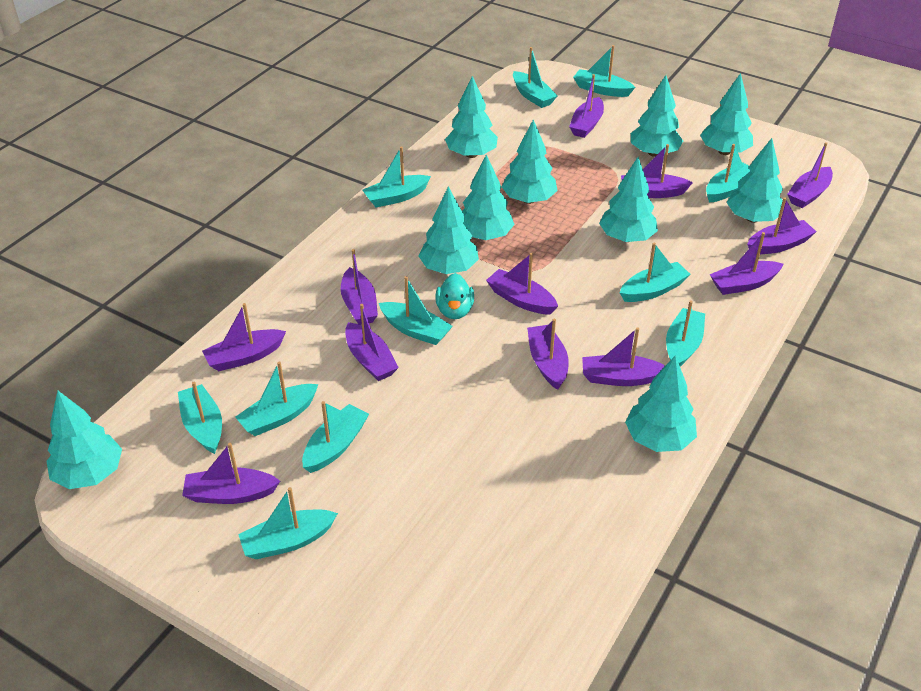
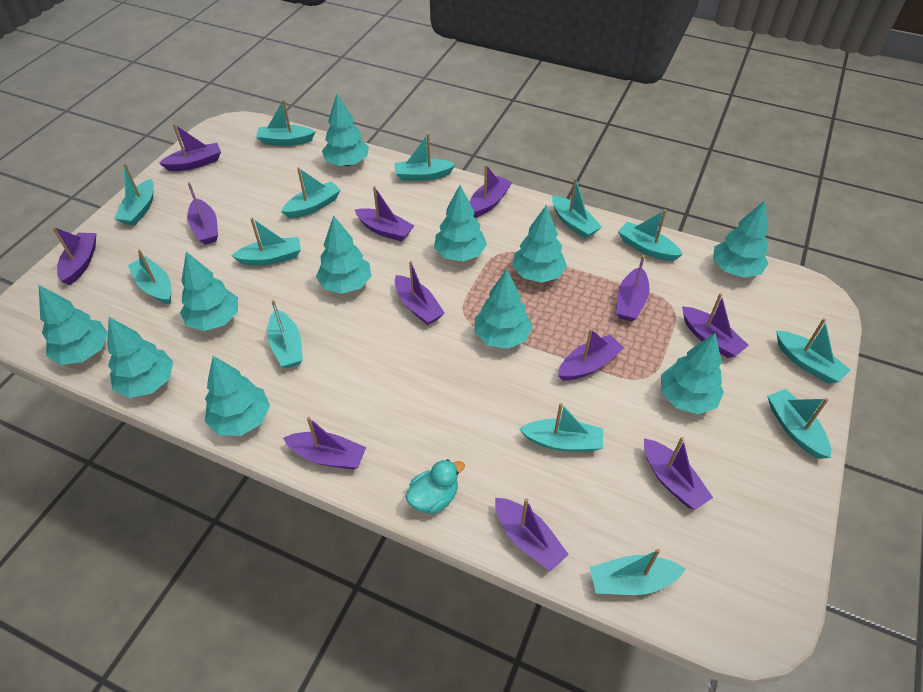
turquoise boat: [178,382,222,454] [235,361,319,436] [238,487,338,559] [302,401,369,473] [362,146,431,207] [379,276,453,345] [513,47,557,108] [573,45,635,97] [620,243,690,302] [666,301,705,367] [706,144,750,202] = 11 -> [114,163,154,225] [128,250,172,304] [231,218,301,266] [256,99,315,146] [267,300,303,368] [281,167,341,218] [394,133,456,181] [519,403,603,452] [552,178,602,239] [590,549,685,595] [618,209,683,261] [767,389,831,459] [776,318,850,384] = 13
turquoise tree: [46,391,122,489] [419,186,479,274] [445,76,498,158] [462,154,515,240] [501,119,558,204] [599,157,658,242] [625,355,697,452] [631,75,683,157] [700,73,753,155] [727,138,783,223] = 10 -> [39,285,108,365] [107,317,173,398] [180,252,238,331] [205,356,270,436] [316,215,371,294] [322,94,369,166] [434,185,487,262] [474,269,533,349] [512,205,567,283] [661,333,724,414] [713,200,769,278] = 11

